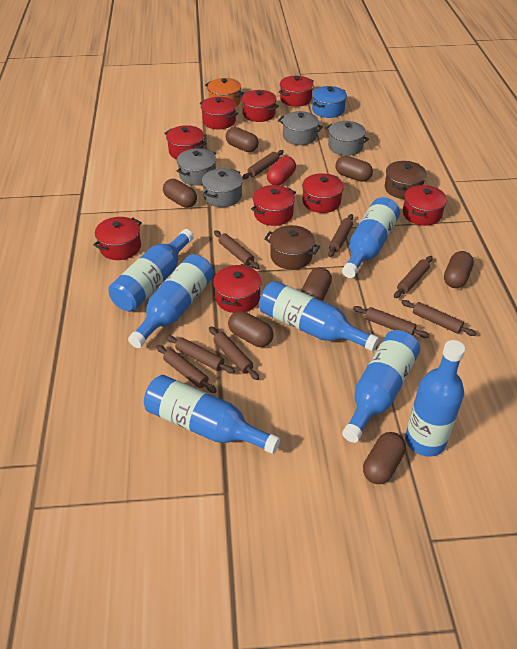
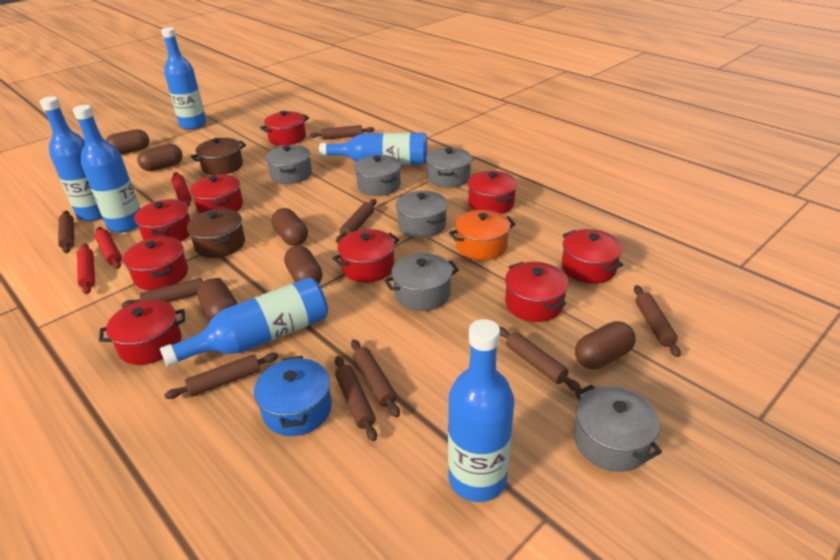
blue bottle: [108,229,194,312] [128,254,214,348] [144,375,280,454] [259,281,379,351] [342,197,400,278] [342,330,420,443] [405,340,465,457] = 7 -> [40,96,103,221] [73,105,140,233] [160,277,328,367] [161,27,207,130] [319,132,428,165] [448,319,514,502] = 6
brown capsule: [163,179,197,208] [226,127,259,152] [228,311,274,347] [301,267,332,301] [336,156,373,182] [363,432,406,484] [444,251,474,288] = 7 -> [106,129,149,154] [137,144,183,171] [197,279,238,321] [271,208,308,246] [284,245,322,284] [575,321,636,369] = 6
grey pot: [177,148,216,186] [202,168,243,207] [278,111,323,145] [325,121,369,156] = 4 -> [265,145,312,184] [354,155,401,196] [384,253,459,311] [396,191,448,238] [426,148,472,188] [574,385,662,472] = 6
red capsule: [267,156,296,185] = 1 -> none = 0
red rolling pin: none = 0 -> [77,243,95,294] [95,227,122,269] [171,172,192,207] = 3

